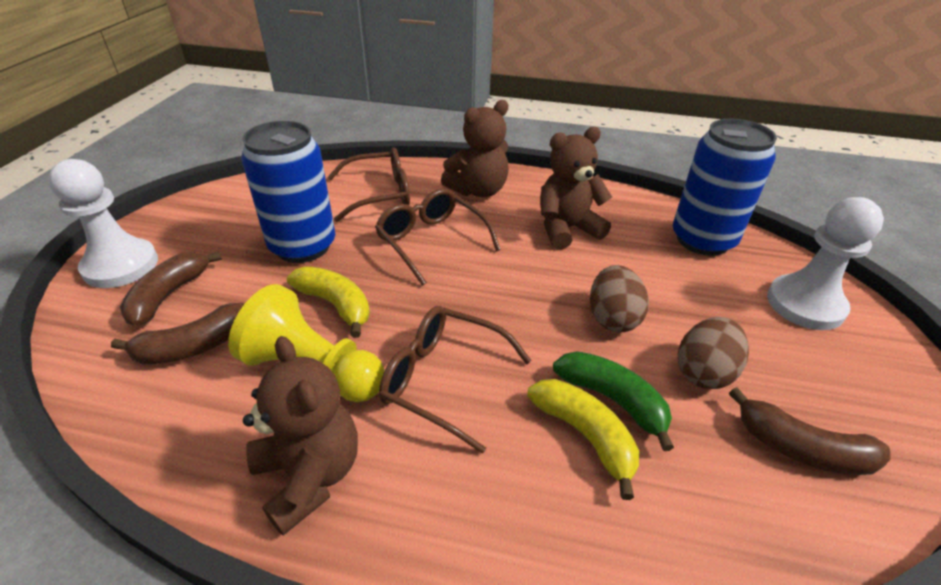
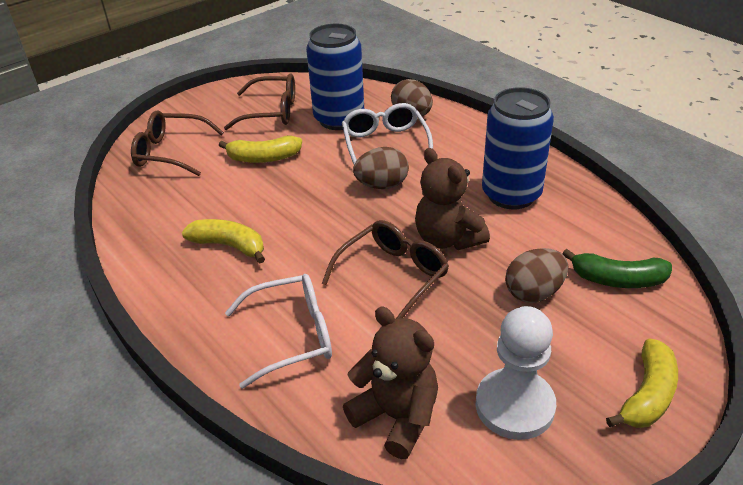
brown banana: [111,303,245,365] [120,251,222,326] [729,387,891,475] = 3 -> none = 0
brown egg: [590,265,649,332] [678,317,749,389] = 2 -> [353,147,409,189] [391,79,433,116] [505,248,568,303] = 3
brown teddy bear: [243,336,358,535] [441,100,509,197] [540,127,612,249] = 3 -> [343,307,438,459] [415,148,490,250] = 2
white glasses: none = 0 -> [225,274,332,389] [342,103,433,164] = 2
white pawn: [48,159,158,288] [767,197,884,330] = 2 -> [476,306,556,440] = 1
yellow banana: [287,266,370,338] [527,379,639,500] = 2 -> [182,219,265,264] [219,136,302,163] [606,338,678,428] = 3
yellow pawn: [228,284,385,402] = 1 -> none = 0

